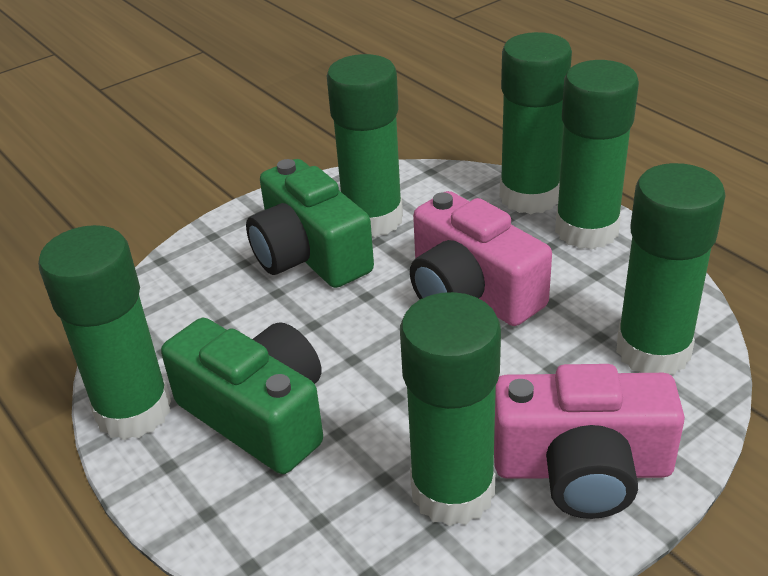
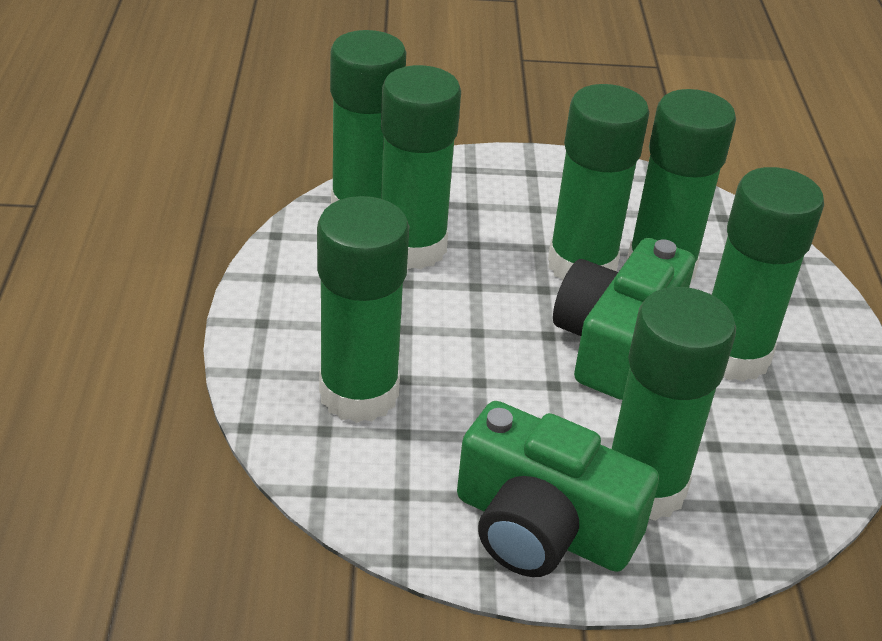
green glue stick: [38,225,171,440] [326,54,403,237] [400,292,501,526] [500,32,572,214] [555,60,639,250] [616,163,726,375] = 6 -> [317,196,409,423] [330,30,406,204] [381,65,461,269] [548,84,649,281] [612,287,736,521] [627,89,736,284] [712,167,824,382] = 7
pink camera: [410,191,552,326] [494,364,685,519] = 2 -> none = 0

